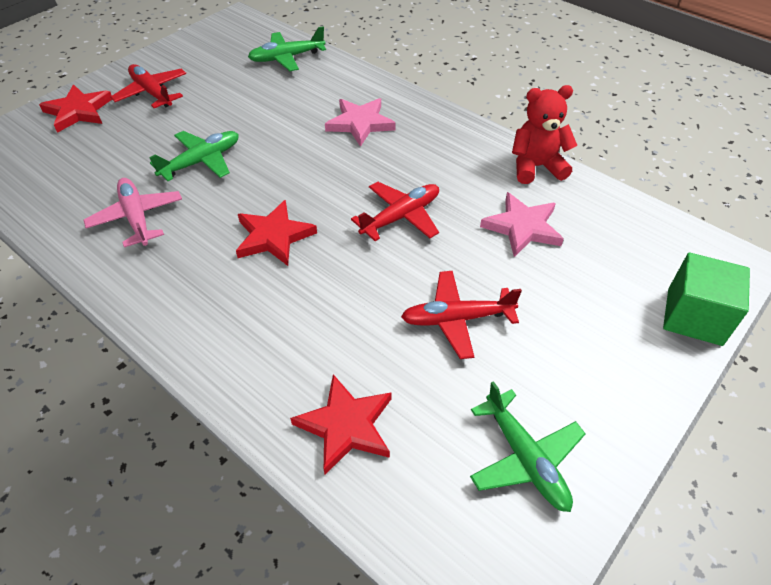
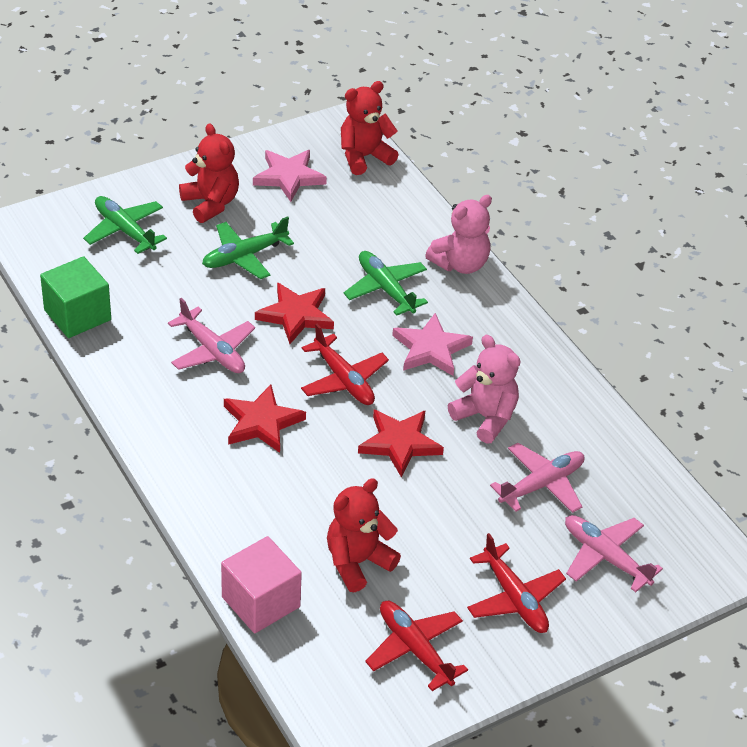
pink cube: none = 0 -> [221,536,302,633] = 1
pink plane: [83,178,182,247] = 1 -> [168,298,255,373] [490,443,585,513] [565,515,663,592] = 3
pink teddy bear: none = 0 -> [425,195,492,274] [448,335,520,444] = 2
red teddy bear: [512,85,577,184] = 1 -> [179,123,239,223] [327,478,401,592] [341,81,398,175] = 3

